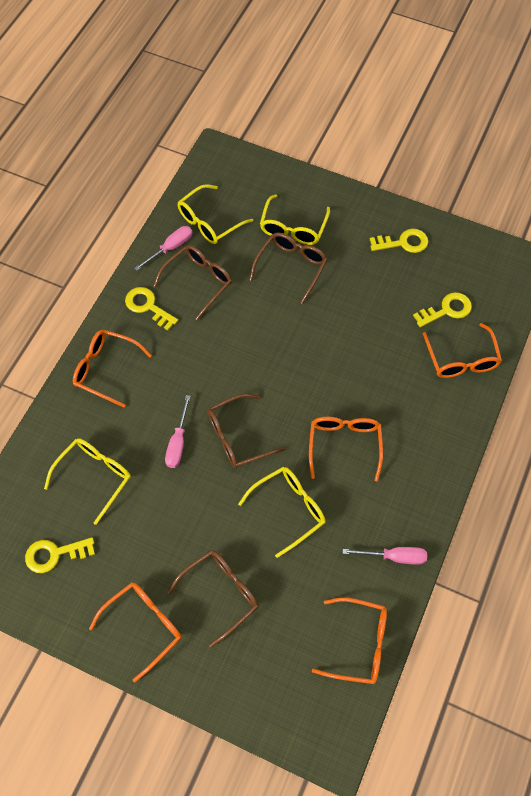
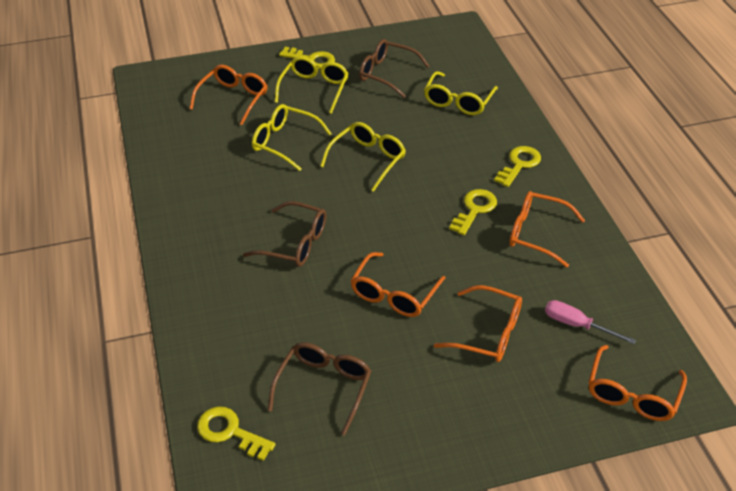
brown glasses: [153,245,232,320] [167,550,259,648] [208,394,286,468] [249,232,327,304] = 4 -> [243,201,326,267] [268,342,371,436] [359,39,429,98] = 3
pink screwdriver: [134,226,192,271] [165,395,191,468] [342,547,427,565] = 3 -> [545,300,636,344] = 1

